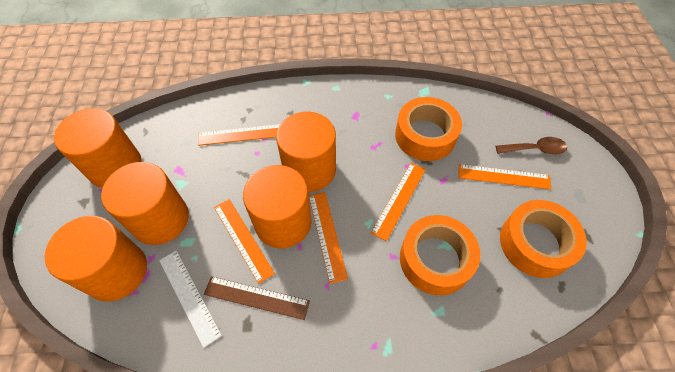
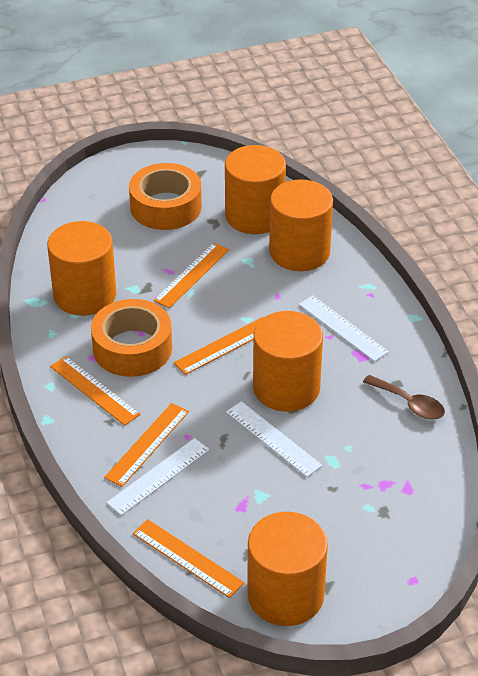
brown ruler: [204,276,310,320] = 1 -> none = 0
orange tape: [395,97,462,161] [400,215,480,295] [500,200,587,278] = 3 -> [91,299,172,377] [129,163,202,230] = 2
white ruler: [159,250,222,348] = 1 -> [106,438,210,516] [226,401,323,477] [299,295,389,362] = 3

